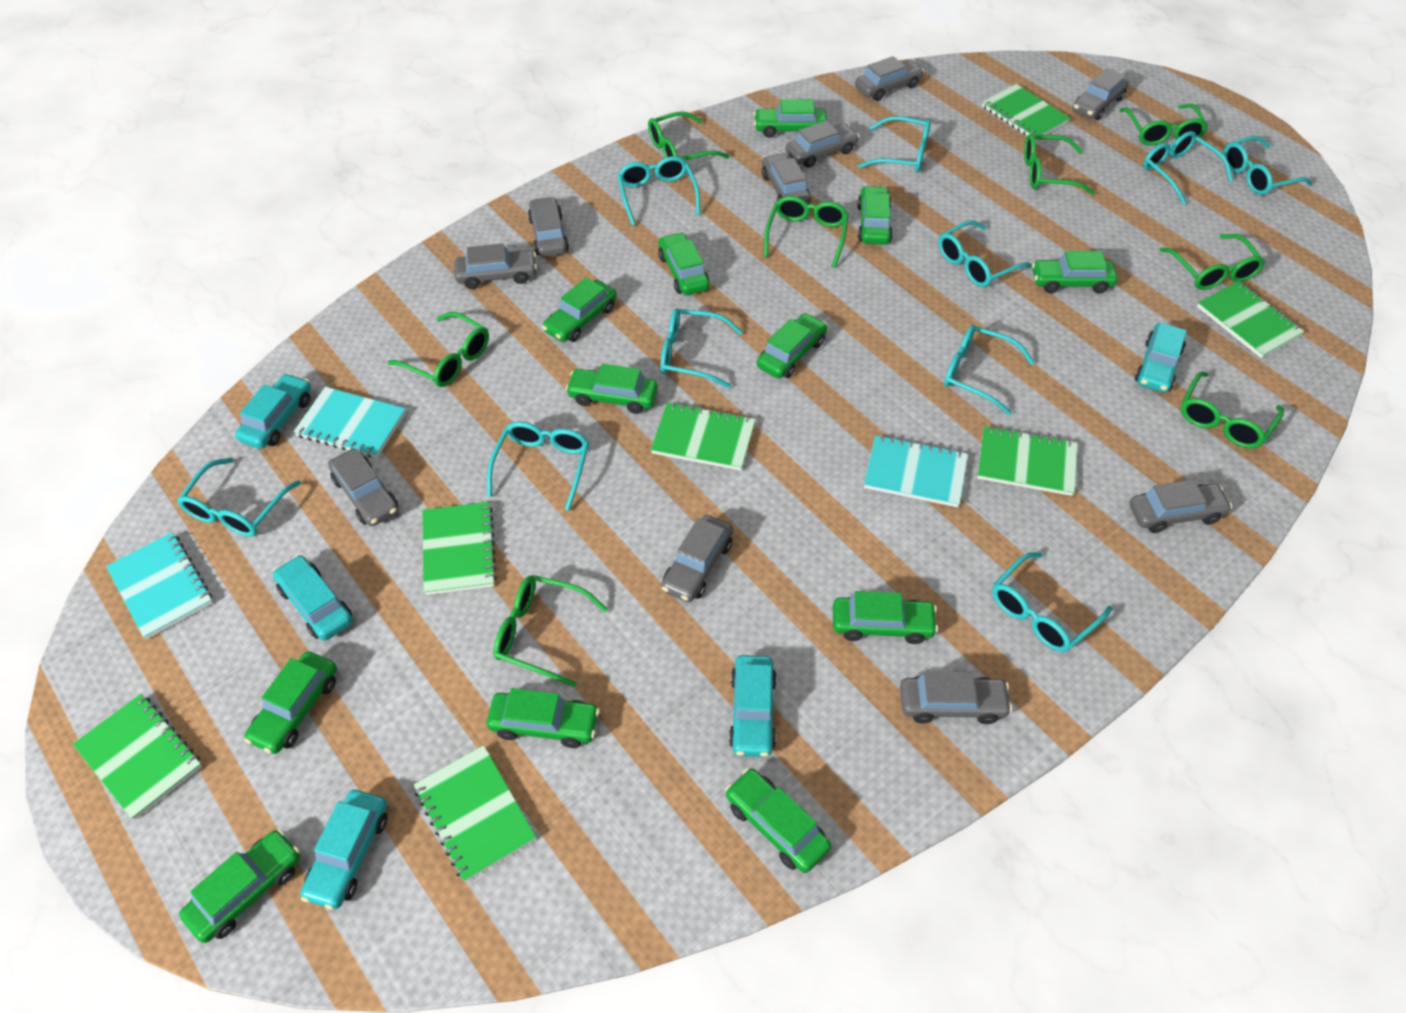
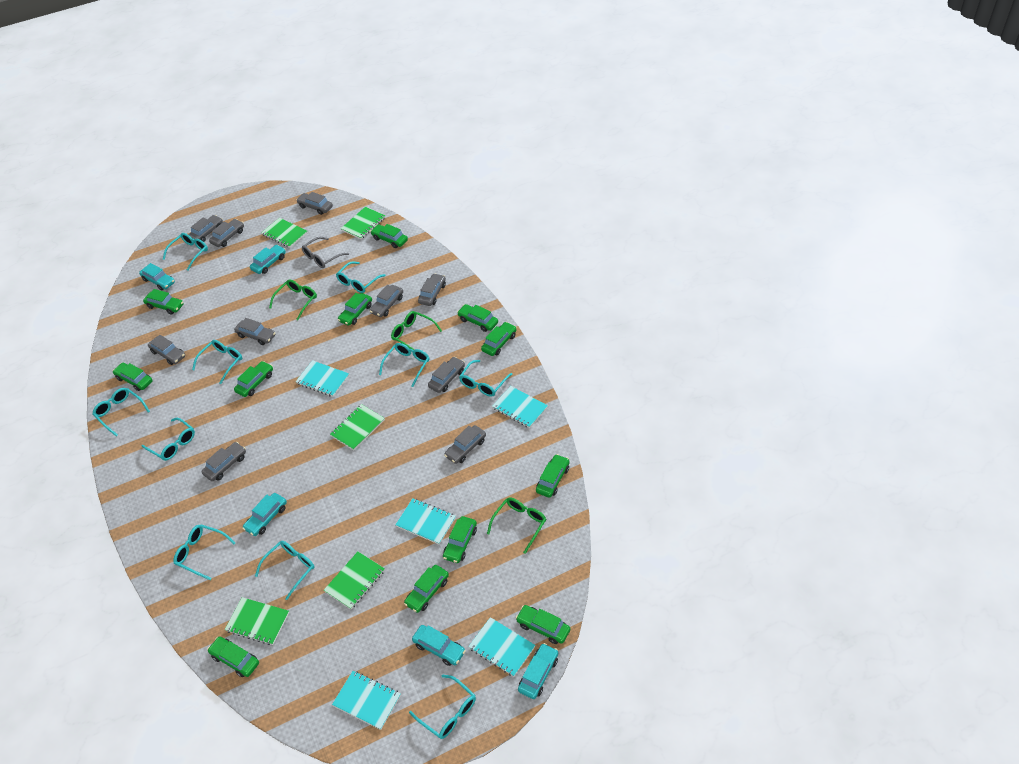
green glasses: [388,312,489,387] [493,575,608,687] [648,111,729,160] [764,196,849,268] [1024,134,1095,195] [1119,104,1208,145] [1160,234,1265,290] [1181,371,1284,448] = 8 -> [269,280,317,320] [391,311,442,350] [487,498,546,554] = 3
green notebook: [73,694,202,820] [414,745,536,882] [422,502,497,595] [651,402,755,471] [977,426,1077,496] [982,84,1070,141] [1197,281,1304,358] = 7 -> [225,597,289,645] [261,218,308,248] [324,552,385,609] [330,404,385,450] [341,207,385,239] = 5
grey glasses: none = 0 -> [302,237,349,268] = 1
turquoise notebook: [106,532,213,639] [293,387,406,458] [864,435,968,507] = 3 -> [296,360,349,397] [332,671,401,730] [395,498,456,545] [468,617,535,677] [492,386,548,428] = 5

